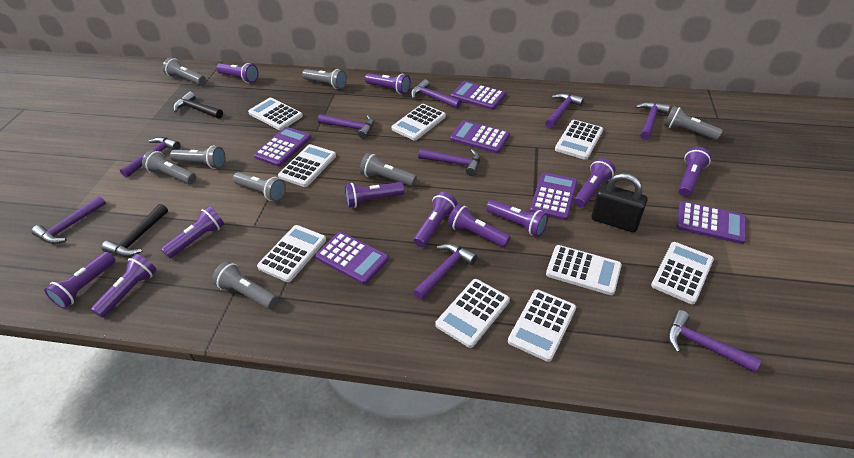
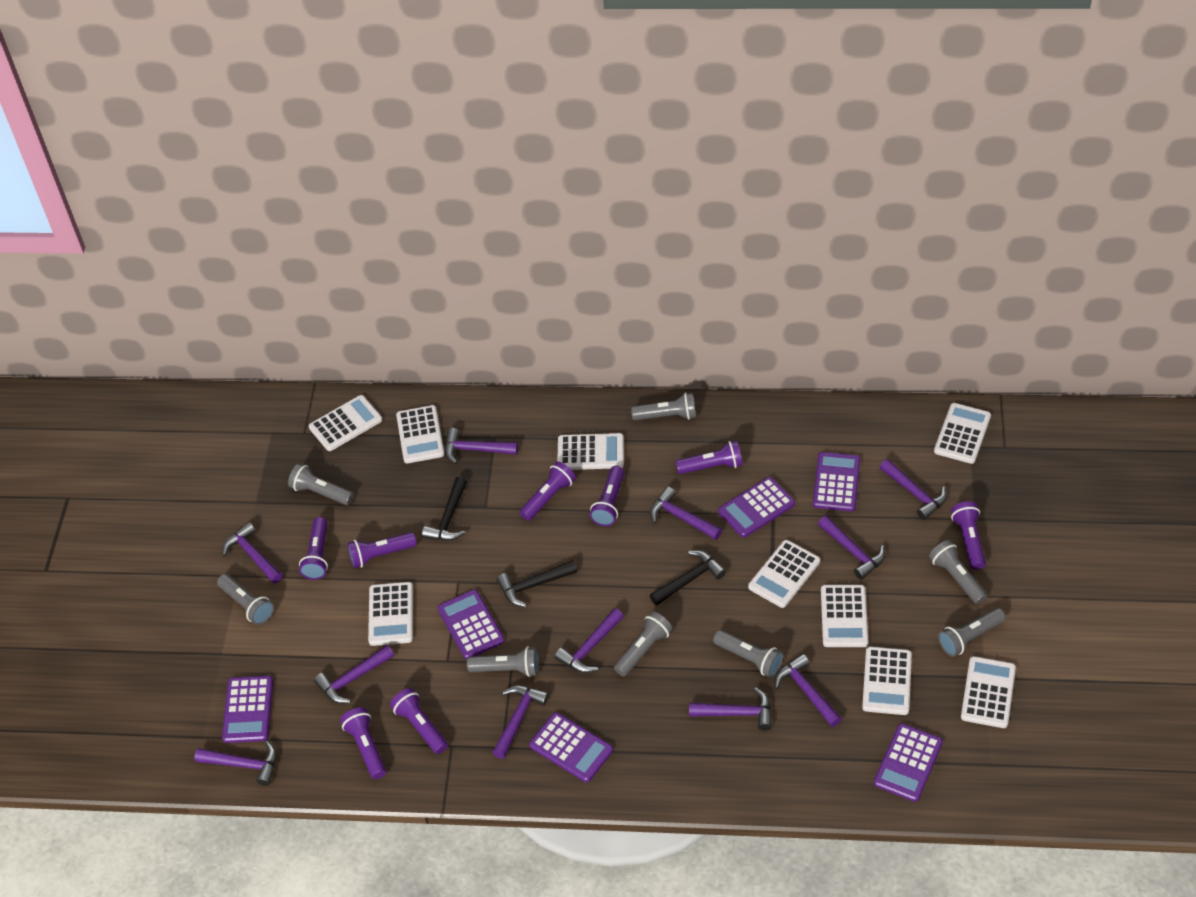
black hammer: [102,204,168,257] [173,91,223,119] = 2 -> [422,477,467,541] [497,560,577,607] [650,550,726,605] = 3
black padlock: [592,173,648,232] = 1 -> none = 0
purple flashlight: [44,252,115,309] [91,254,156,318] [161,206,224,259] [216,63,259,83] [345,182,404,208] [365,73,411,94] [414,192,458,247] [448,204,510,248] [486,200,548,237] [574,158,615,208] [678,147,711,197] = 11 -> [299,517,328,580] [340,707,386,779] [347,532,417,568] [390,688,448,754] [520,461,576,521] [590,466,625,526] [675,440,743,474] [951,501,986,570] = 8
purple hammer: [31,195,106,244] [120,137,181,178] [318,114,374,139] [411,79,462,109] [413,243,477,300] [418,149,480,176] [545,93,584,129] [635,102,670,140] [668,310,761,372] = 9 -> [194,741,277,786] [222,522,283,584] [314,645,394,704] [445,428,518,464] [492,686,549,759] [555,608,624,673] [650,487,722,540] [689,687,772,731] [775,654,842,727] [818,516,885,580] [880,459,947,520] = 11

